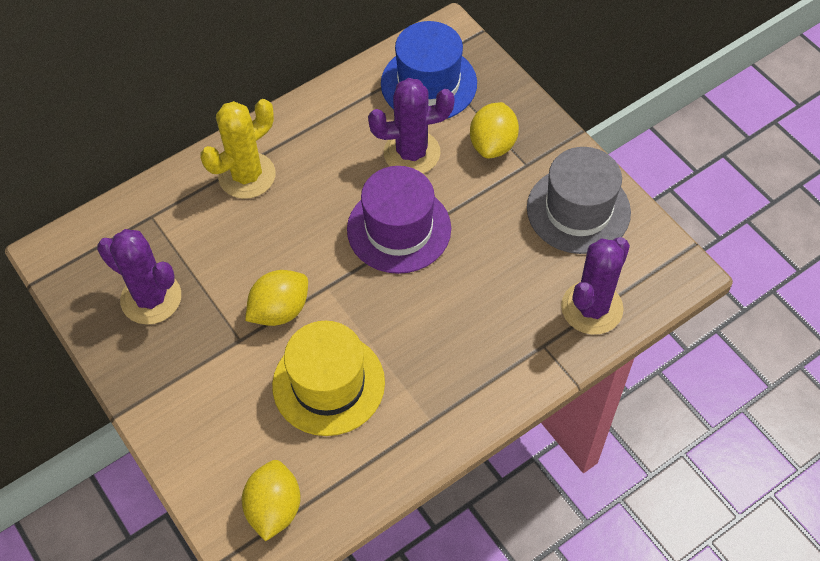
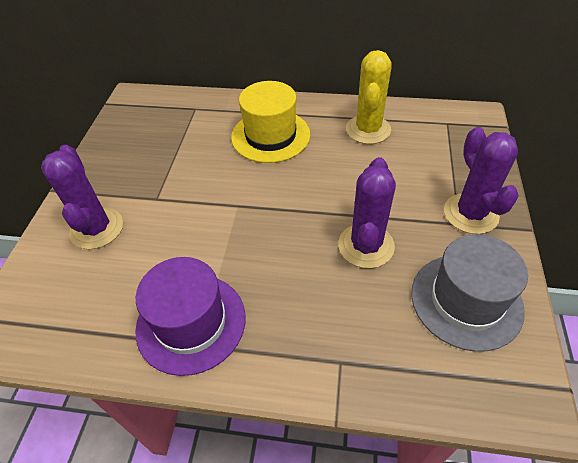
blue hat: [381,21,477,119] = 1 -> none = 0
yellow lemon: [242,460,301,542] [245,270,308,326] [470,102,519,159] = 3 -> none = 0

